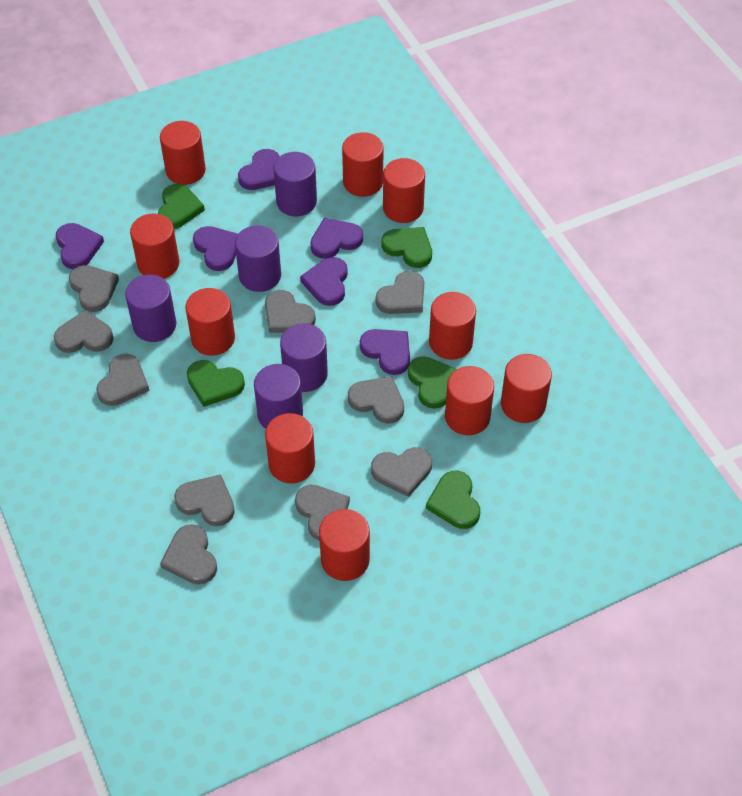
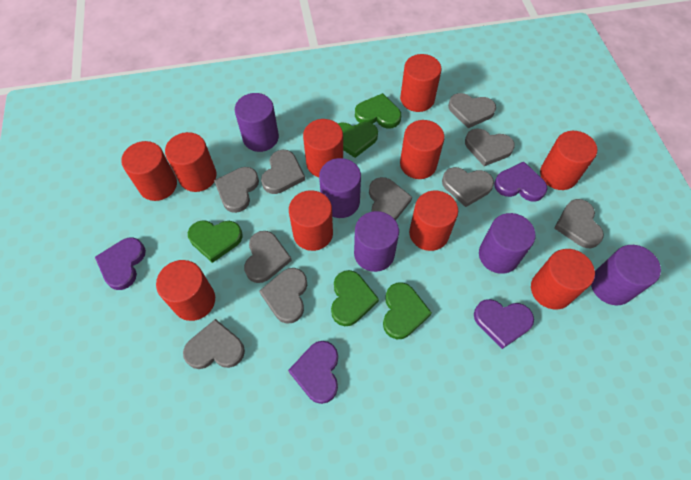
purple heart: [56,223,104,269] [193,226,238,271] [238,149,280,190] [300,257,348,306] [310,217,363,259] [360,329,410,375] = 6 -> [95,237,146,290] [288,341,338,404] [474,299,534,349] [494,162,548,201] = 4

